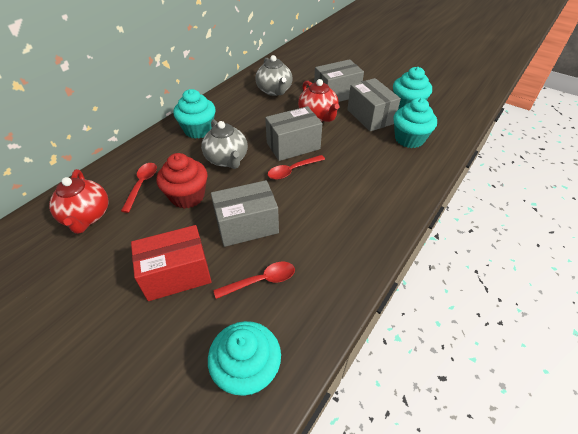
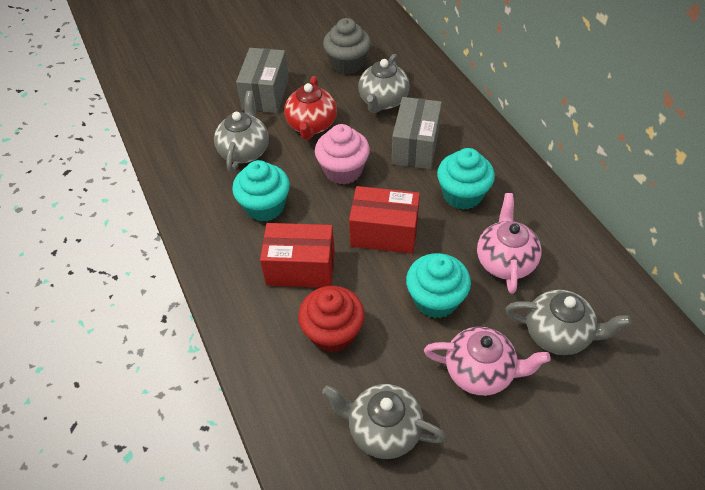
grey box: [211,180,279,247] [265,106,322,161] [314,59,364,102] [347,78,401,131] = 4 -> [236,48,289,113] [392,97,442,169] = 2
grey cupcake: none = 0 -> [323,18,371,75] = 1
grey teapot: [201,120,248,169] [255,55,292,96] = 2 -> [214,91,269,172] [322,384,446,459] [358,54,410,113] [505,290,631,355] = 4
pink cupcake: none = 0 -> [315,124,370,185] = 1
pink teapot: none = 0 -> [424,327,550,396] [477,193,541,294] = 2
red box: [131,225,212,301] = 1 -> [260,223,335,288] [349,186,420,254] = 2
red spoon: [121,163,157,213] [213,262,295,299] [268,155,325,180] = 3 -> none = 0
red teapot: [49,169,109,234] [298,79,339,122] = 2 -> [284,76,337,140] = 1
turquoise cupcake: [173,89,215,139] [208,321,281,396] [393,67,432,109] [393,98,437,148] = 4 -> [232,160,290,222] [406,253,471,318] [437,148,495,210] = 3

